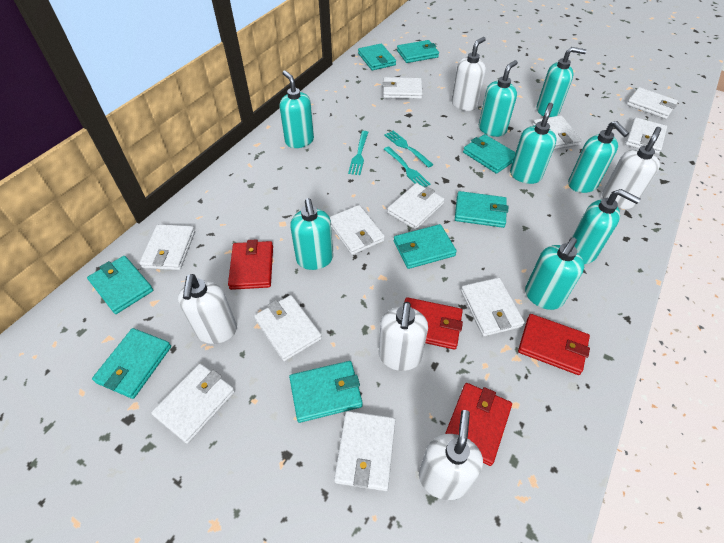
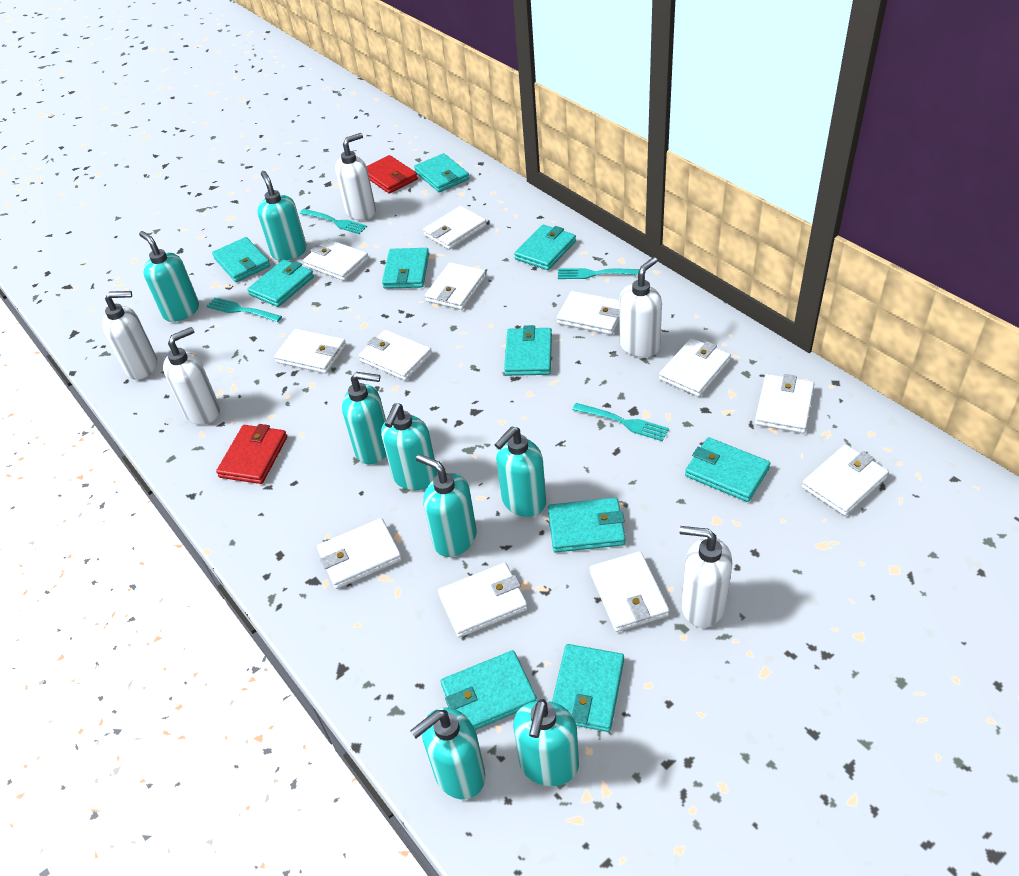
red wallet: [228,239,273,290] [404,297,463,350] [445,383,512,466] [518,314,590,375] = 4 -> [216,424,287,484] [367,155,418,194] = 2
turquoise fork: [348,131,368,175] [384,131,434,168] [384,146,430,187] = 3 -> [206,297,282,322] [300,209,367,234] [558,268,639,279] [572,403,669,441] = 4
turquoise wallet: [87,256,153,314] [92,328,171,399] [289,361,363,423] [358,44,396,70] [394,224,457,269] [397,40,439,63] [455,191,508,228] [463,134,515,174] = 8 -> [212,237,270,282] [247,259,314,307] [382,248,429,289] [414,153,469,192] [441,650,537,730] [504,325,552,376] [514,224,576,270] [548,498,626,552] [552,644,624,732] [685,437,770,502] = 10
white wallet: [139,224,195,270] [151,363,235,444] [254,295,322,361] [330,205,385,255] [334,411,396,491] [382,77,423,99] [387,183,445,230] [461,277,525,337] [532,115,582,150] [625,117,667,154] [627,87,678,119] = 11 -> [274,329,346,374] [303,239,369,281] [317,518,402,589] [359,330,432,381] [423,206,487,250] [425,262,486,310] [438,563,528,638] [557,291,619,335] [590,551,670,632] [659,338,731,397] [755,374,814,433] [802,444,889,516] = 12

